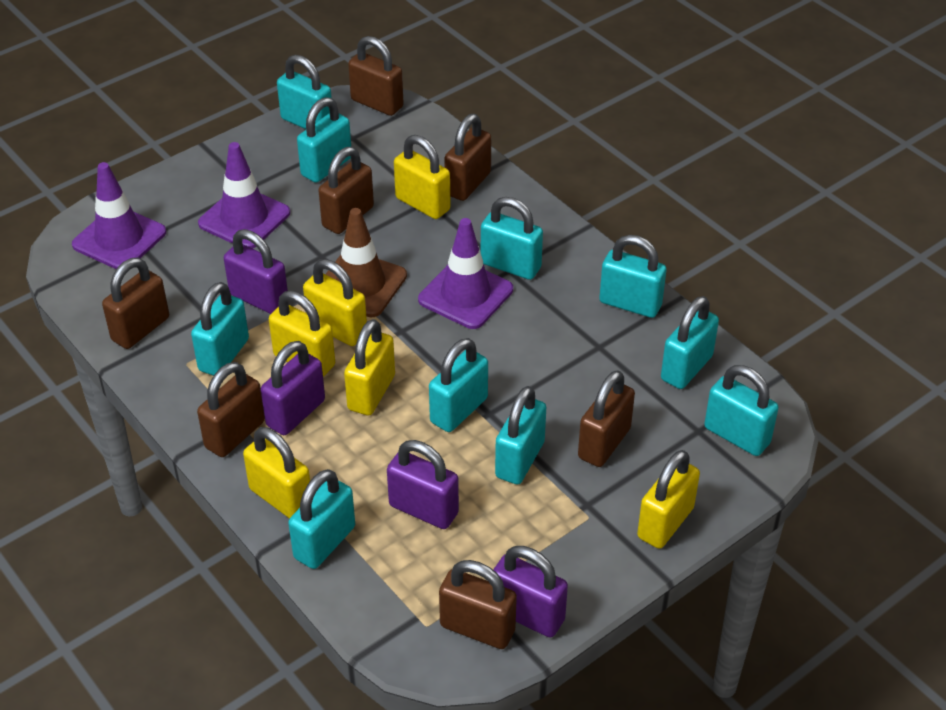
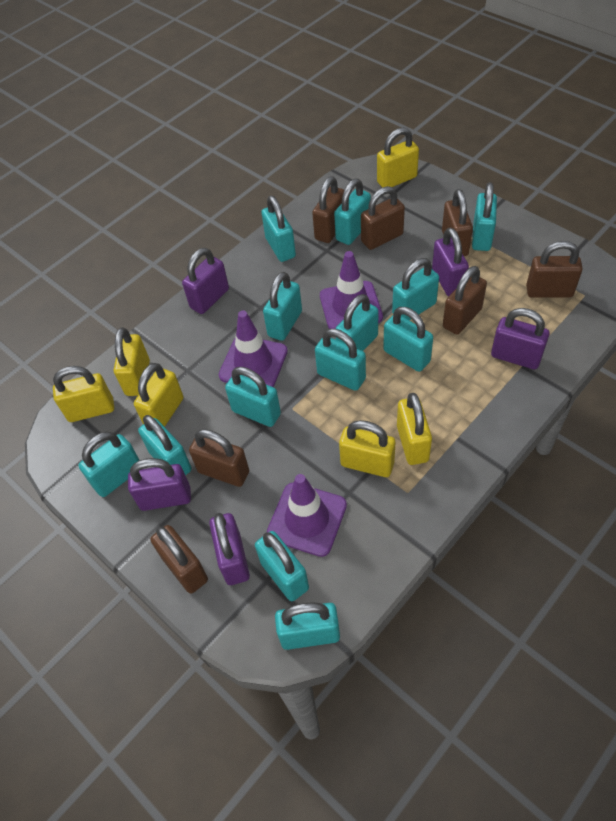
brown traffic cone: [325,208,407,317] = 1 -> none = 0
purple padlock: [224,229,288,314] [261,341,325,435] [387,440,459,529] [493,546,568,637] = 4 -> [128,458,191,511] [182,248,229,314] [209,513,250,585] [432,228,469,297] [491,308,550,369] = 5
turquoise padlock: [191,282,249,376] [277,55,332,129] [288,469,355,569] [297,97,351,183] [429,338,488,432] [481,197,543,280] [495,386,546,485] [599,235,666,318] [661,296,719,389] [704,365,779,456] = 10 -> [78,432,139,497] [138,415,192,475] [225,367,281,427] [255,531,309,601] [261,196,296,262] [263,272,302,341] [275,602,340,650] [315,329,366,391] [334,178,371,245] [336,294,378,351] [383,307,433,372] [392,258,439,321] [472,182,497,251] = 13

